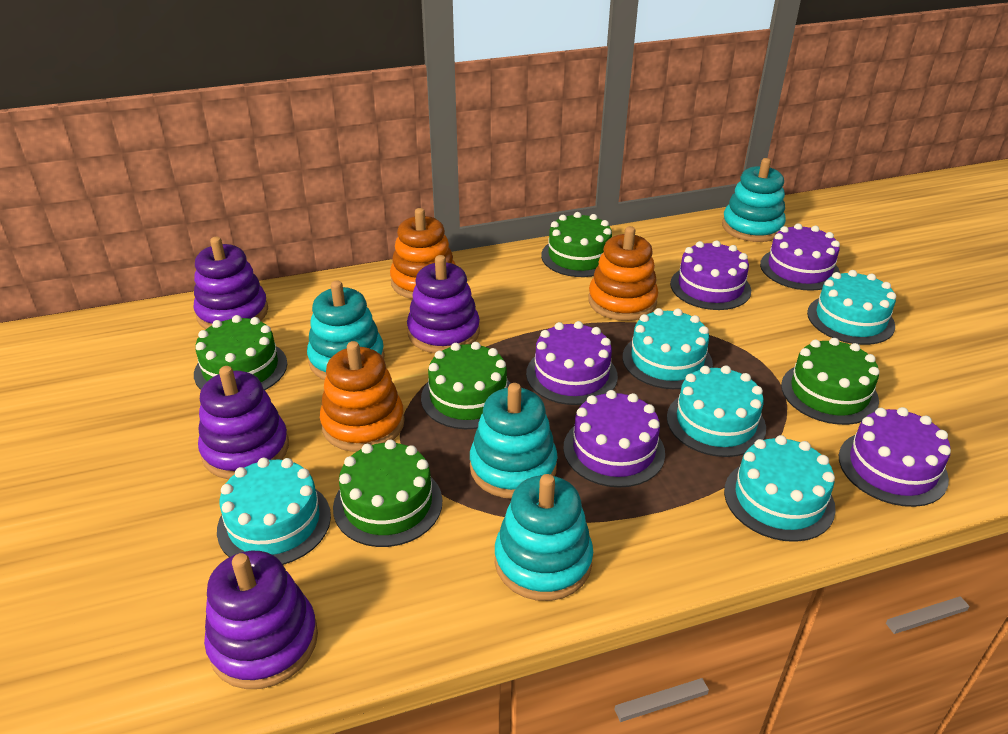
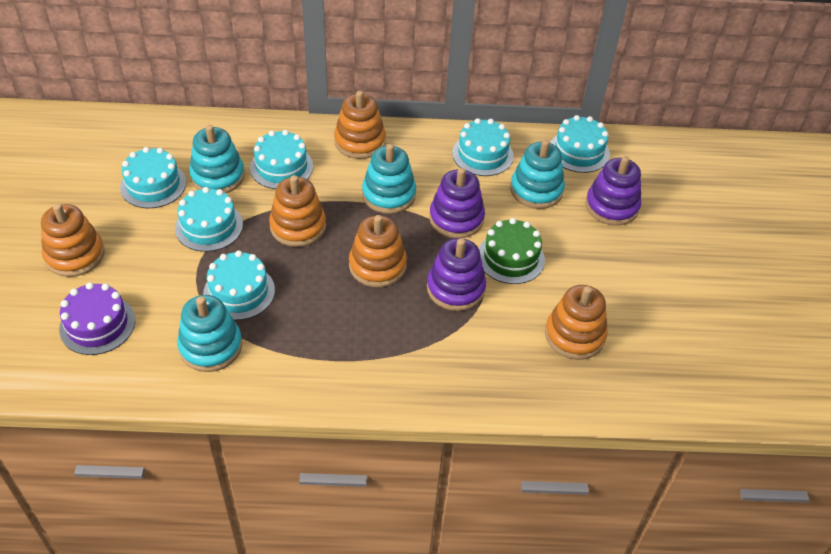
green cake: [194,315,287,390] [333,440,442,547] [421,342,511,429] [541,212,612,277] [781,338,880,425] = 5 -> [479,218,545,284] = 1
orange stacking toy: [320,341,404,452] [390,208,456,299] [588,226,658,321] = 3 -> [41,203,105,277] [269,175,326,247] [334,91,386,159] [349,215,407,288] [545,285,608,360] = 5
purple cake: [526,321,618,405] [563,390,665,488] [670,240,751,310] [760,223,840,291] [839,407,951,507] = 5 -> [59,282,135,355] = 1
purple stacking toy: [194,237,268,329] [198,366,289,479] [204,551,318,689] [407,255,480,353] = 4 -> [427,238,486,311] [429,168,485,238] [585,156,641,226] = 3
turquoise cake: [217,458,331,565] [622,308,713,389] [667,365,766,457] [724,435,836,542] [807,270,896,345] = 5 -> [120,147,186,208] [175,187,243,252] [203,250,275,320] [250,130,313,189] [452,118,514,176] [550,115,610,173] = 6

